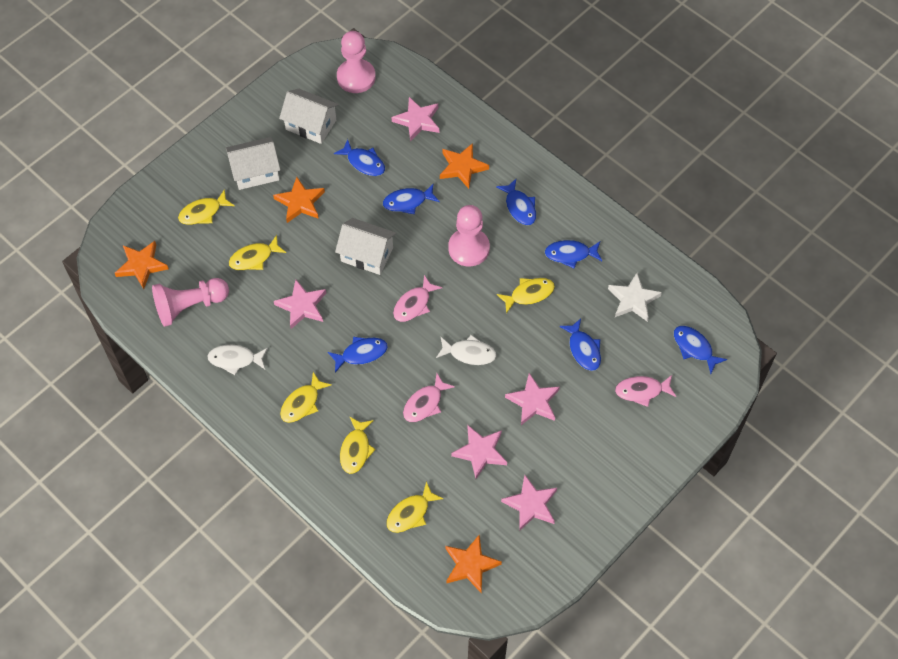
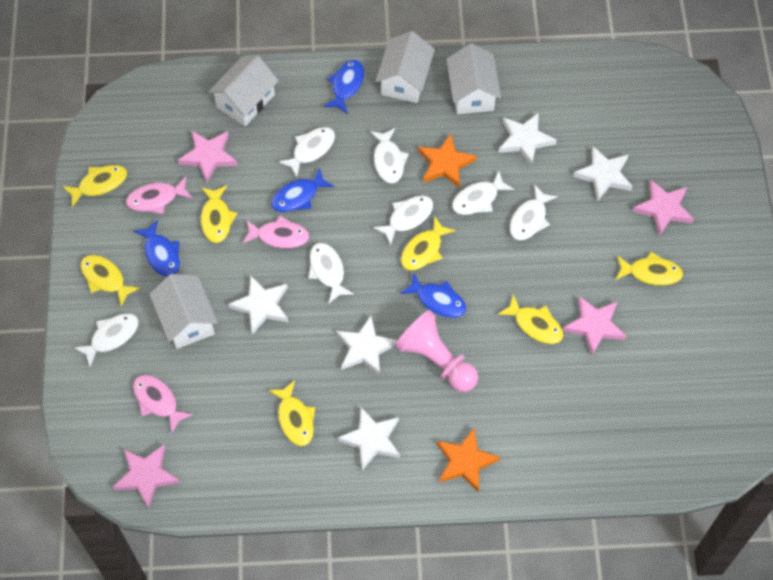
blue fish: [328,337,388,373] [334,139,385,176] [383,184,440,214] [496,179,536,225] [545,240,602,268] [559,319,601,371] [674,326,727,374] = 7 -> [133,220,180,277] [271,168,334,212] [324,60,364,114] [400,273,467,318] = 4
orange star: [115,241,169,289] [273,177,325,223] [440,143,489,189] [445,535,502,593] = 4 -> [418,134,477,188] [437,428,500,493] = 2
pink pawn: [152,278,229,327] [337,31,376,93] [448,205,490,266] = 3 -> [395,310,478,392] = 1
pink star: [274,280,326,329] [392,97,439,141] [451,425,507,479] [501,475,557,531] [505,373,560,425] = 5 -> [113,445,180,509] [178,131,238,183] [563,296,626,355] [633,180,694,236] = 4
white fish: [208,345,268,375] [436,335,496,365] = 2 -> [74,313,139,366] [278,127,335,177] [308,243,354,304] [370,128,409,183] [373,196,433,246] [452,171,514,215] [510,185,558,240] = 7
white house: [226,137,280,190] [279,89,339,144] [335,218,396,275] = 3 -> [149,274,218,349] [208,55,279,126] [376,31,435,103] [446,43,501,114] = 4
white star: [608,273,662,322] = 1 -> [228,275,288,335] [336,316,398,376] [338,407,400,471] [498,113,557,166] [573,146,633,202] = 5
yellow fish: [178,189,235,225] [229,235,286,270] [280,372,331,423] [340,417,376,474] [387,481,444,533] [497,278,555,314] = 6 -> [62,165,127,207] [80,255,141,307] [201,185,237,243] [269,381,315,446] [401,216,456,271] [498,294,564,344] [616,252,683,286] = 7

